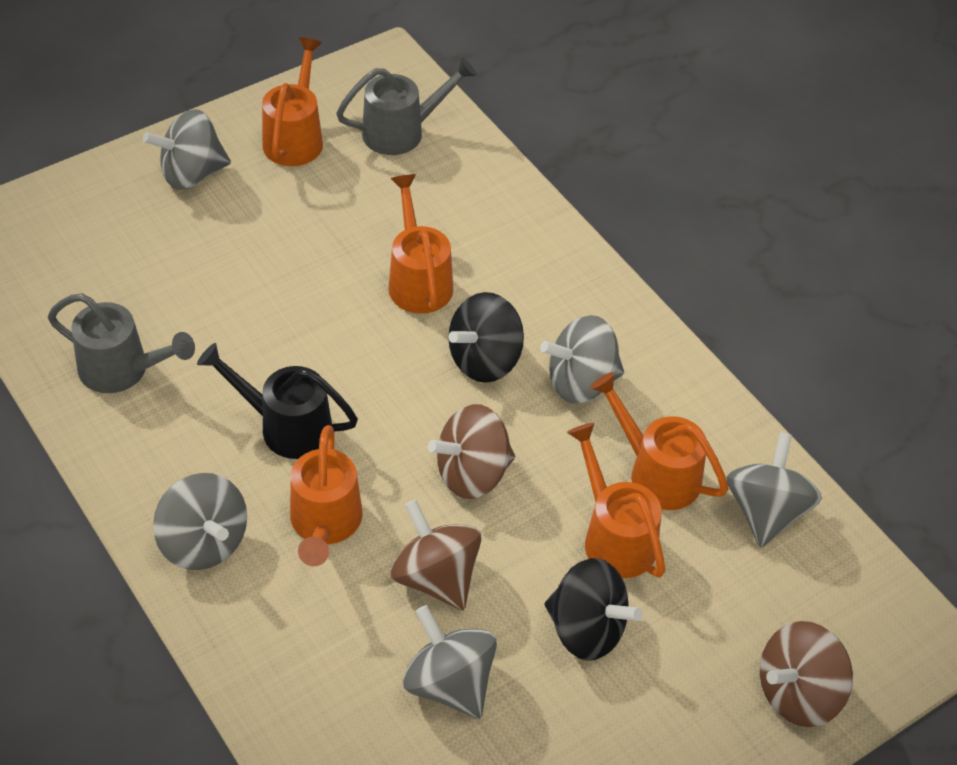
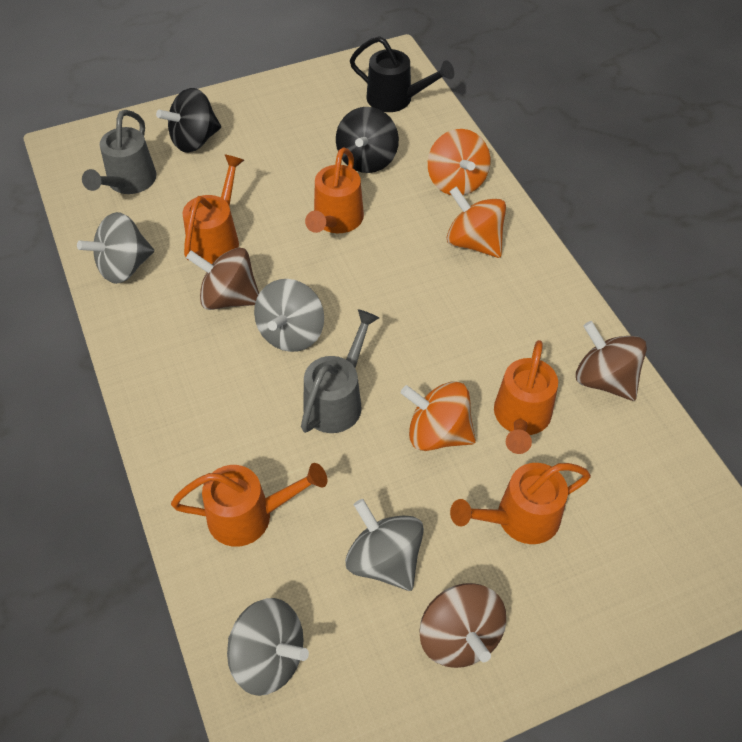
grey spinning top: [143,109,231,190] [153,473,247,570] [403,605,497,719] [540,315,624,404] [726,432,822,547] = 5 -> [77,212,154,284] [227,598,309,696] [254,279,324,352] [345,499,424,591] = 4
orange spinning top: none = 0 -> [401,382,476,451] [428,129,490,195] [447,186,506,258] = 3

